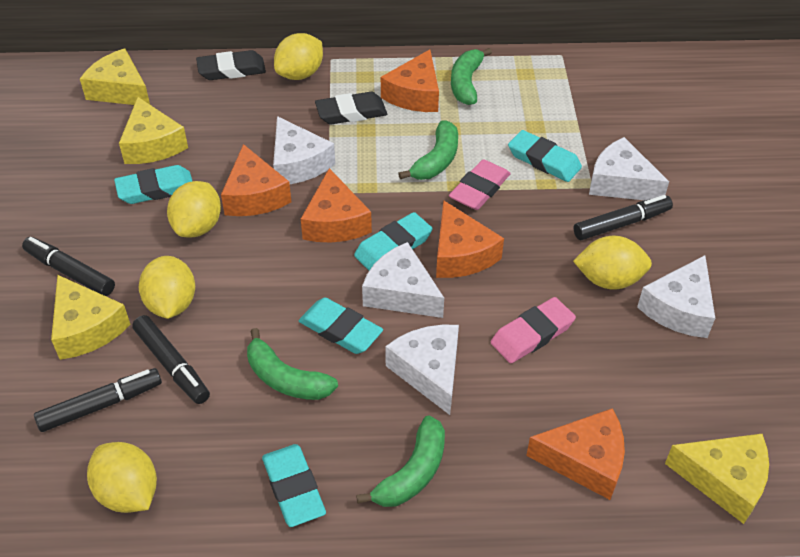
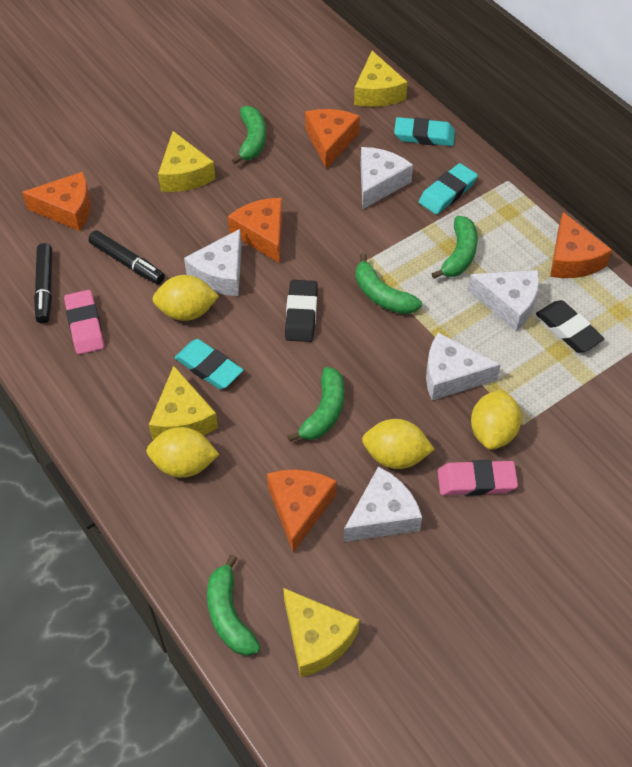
black marker: [22,237,115,296] [34,368,162,432] [132,315,210,404] [574,195,673,240] = 4 -> [34,243,52,324] [88,230,165,284] = 2
green banana: [247,328,338,400] [356,415,445,507] [398,121,458,180] [451,48,492,105] = 4 -> [207,555,260,656] [232,106,266,164] [288,367,345,442] [355,253,422,314] [432,216,478,279] = 5
turquoise eraser: [114,165,192,204] [262,444,326,527] [299,297,383,354] [354,212,432,271] [508,130,582,182] = 5 -> [174,339,243,389] [394,117,455,146] [419,163,478,215] = 3
yellow lemon: [87,442,157,513] [139,256,195,319] [167,181,221,238] [274,33,323,80] [573,235,652,290] = 5 -> [146,427,219,478] [152,275,219,321] [362,419,435,469] [471,390,522,450] = 4

